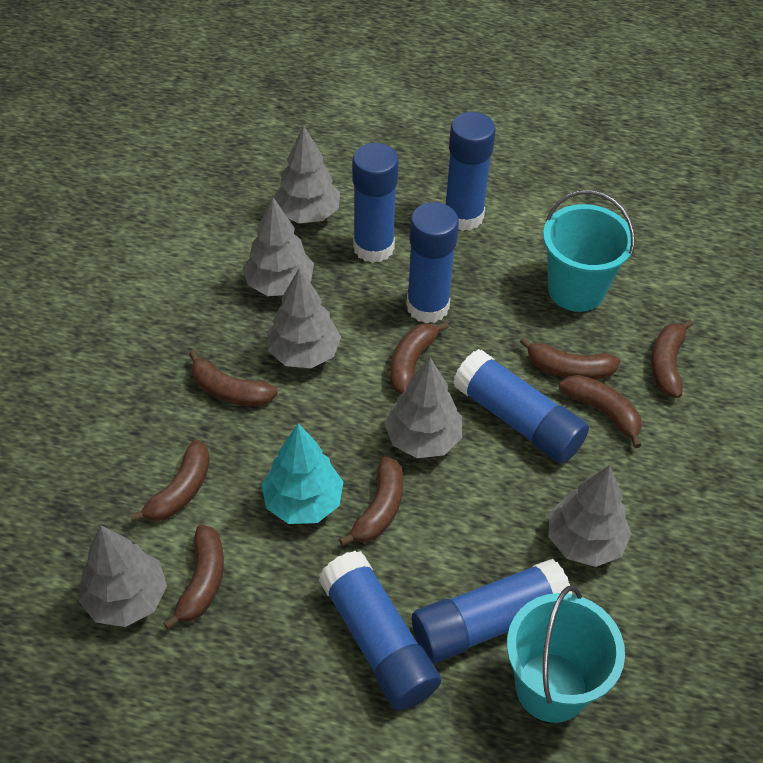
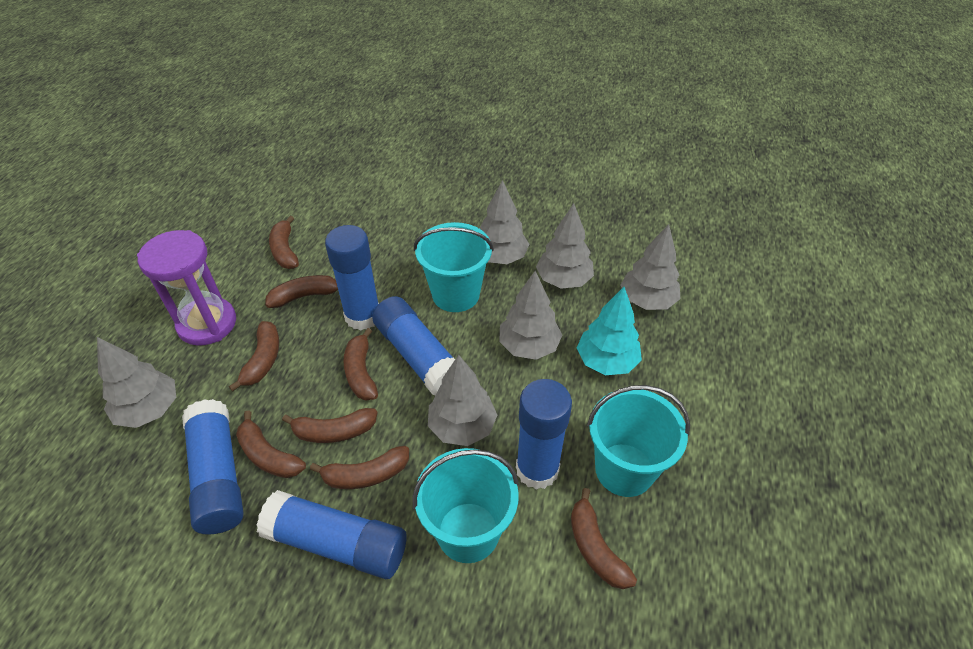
blue glue stick: [319,551,441,710] [352,143,399,263] [407,202,459,323] [412,559,572,663] [445,112,496,231] [453,349,589,464] = 6 -> [182,399,244,535] [257,490,406,579] [325,225,379,331] [372,296,455,396] [516,379,572,489] = 5
purple hourglass: none = 0 -> [137,230,236,346] = 1
turquoise bucket: [507,586,625,723] [543,190,635,312] = 2 -> [413,448,519,563] [414,222,494,312] [587,385,690,497] = 3

